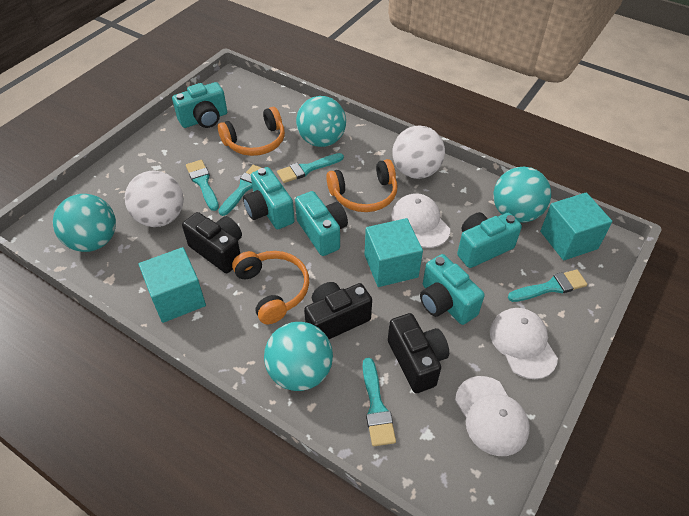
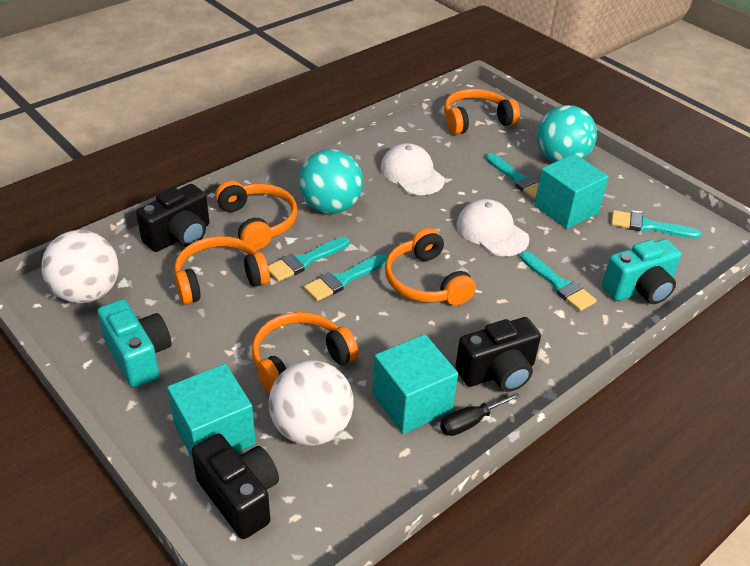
black screwdriver: none = 0 -> [440,392,520,436] = 1
orange headphones: [218,107,285,156] [232,251,309,324] [326,159,397,212] = 3 -> [174,236,270,305] [215,181,297,250] [252,312,359,395] [385,228,476,305] [444,88,520,135] = 5
turquoise ball: [53,194,116,252] [264,322,333,391] [296,96,346,147] [493,167,551,223] = 4 -> [299,149,363,214] [537,105,597,162] = 2
turquoise camera: [172,82,227,128] [243,167,295,229] [295,191,348,256] [420,254,485,325] [457,212,522,268] = 5 -> [97,299,172,388] [602,239,681,304] = 2
white cap: [391,193,450,248] [455,376,530,456] [490,308,558,379] = 3 -> [380,143,445,195] [456,199,529,256] = 2

